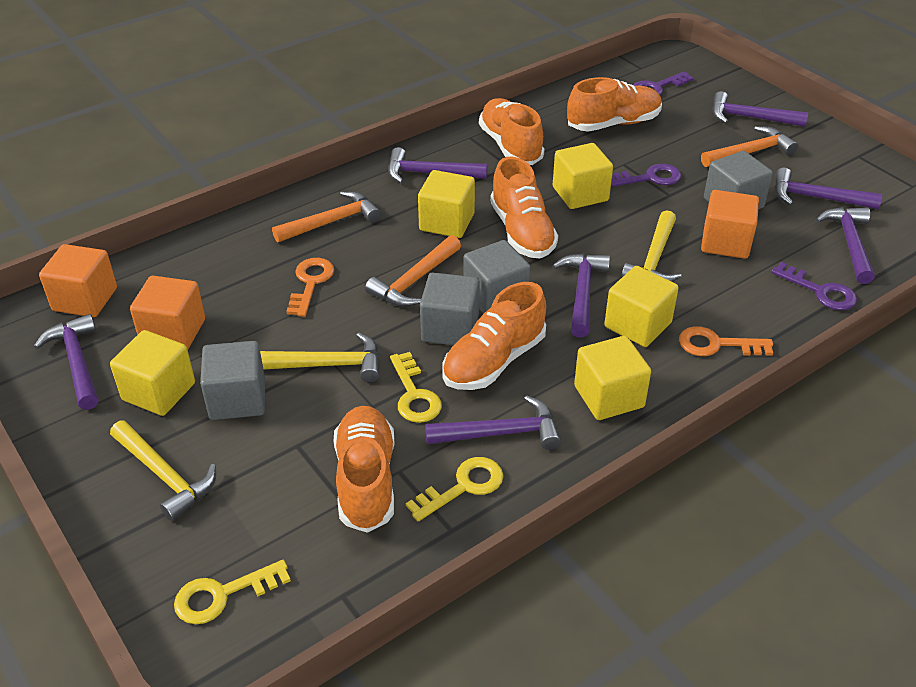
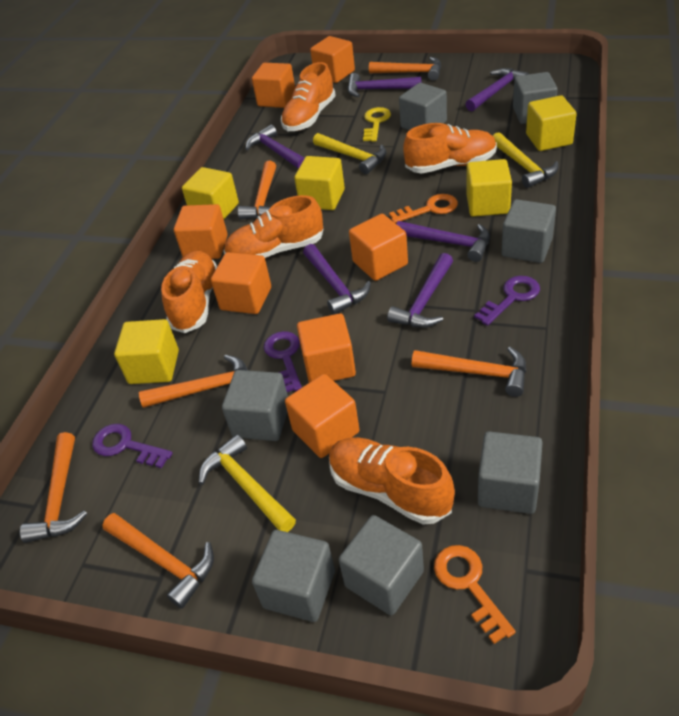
grey cube: [200,341,265,420] [420,272,480,345] [463,240,531,314] [704,151,773,210] = 4 -> [222,370,288,441] [252,530,335,622] [339,515,424,616] [399,83,447,130] [478,431,543,514] [502,199,556,263] [513,72,558,124] = 7
orange cube: [39,244,117,317] [130,276,205,350] [701,190,759,259] = 3 -> [174,204,228,259] [211,252,271,314] [252,63,295,108] [285,374,360,458] [297,313,356,383] [310,36,355,83] [349,214,408,281] = 7
orange hammer: [272,191,381,243] [365,235,461,307] [701,126,798,167] = 3 -> [20,432,87,543] [102,513,214,609] [139,355,248,408] [238,161,276,220] [369,57,441,81] [412,347,526,397] = 6
purple hammer: [34,314,99,410] [388,147,488,184] [425,395,561,450] [552,254,610,338] [712,91,808,127] [775,168,882,209] [816,207,875,284] = 7 -> [246,125,304,169] [303,244,371,315] [348,73,422,97] [387,253,453,328] [396,221,490,262] [466,68,529,111] = 6
yellow key: [174,560,291,624] [390,352,442,423] [406,457,503,521] = 3 -> [363,107,391,142] = 1

